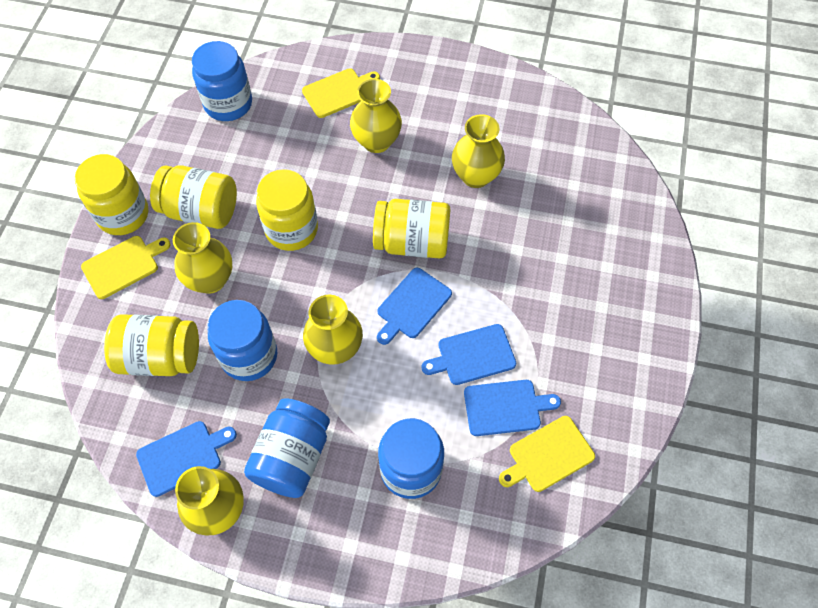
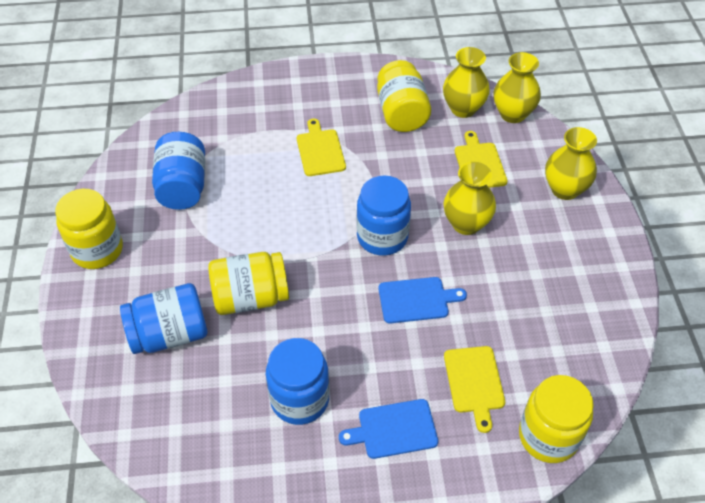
blue cutting board: [136,421,237,497] [377,268,452,345] [421,324,517,385] [464,380,561,436] = 4 -> [339,399,438,459] [379,277,467,324] = 2
yellow jar: [75,154,148,235] [104,314,199,376] [150,165,237,229] [256,169,318,251] [373,199,450,259] = 5 -> [55,189,123,269] [208,252,289,315] [377,60,431,132] [519,375,594,463] = 4
yellow vase: [173,222,232,294] [175,466,244,536] [303,295,363,365] [350,79,402,153] [452,114,505,188] = 5 -> [443,47,490,118] [444,162,496,235] [493,52,541,123] [545,127,597,200] = 4

